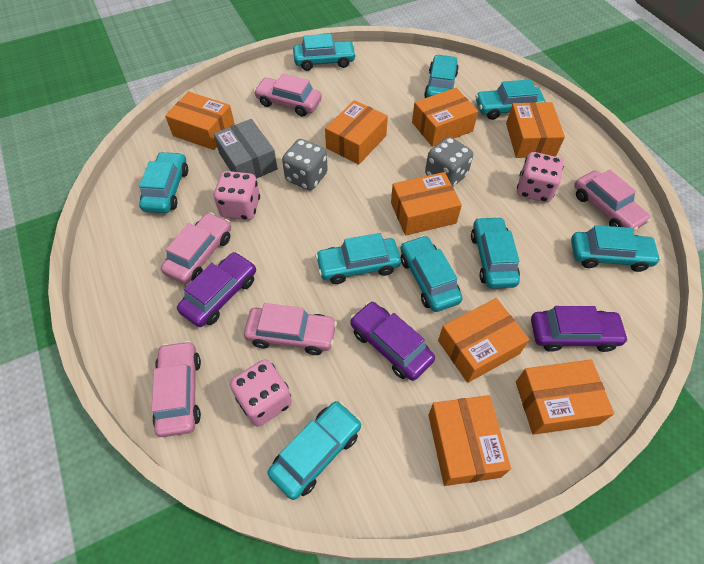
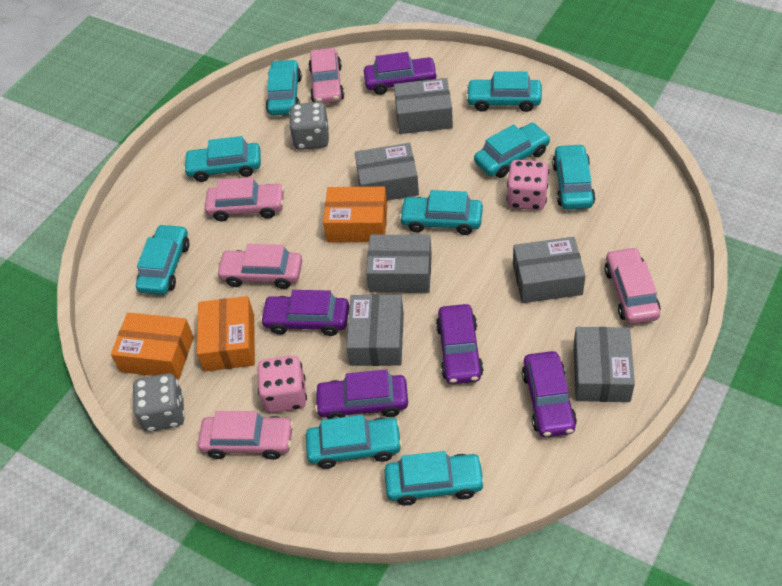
grey box: [214,119,278,179] = 1 -> [346,294,404,366] [355,143,419,201] [366,235,432,293] [394,78,453,134] [513,237,586,303] [573,327,635,402] = 6
orange box: [165,91,235,150] [325,100,388,165] [391,172,462,236] [412,88,478,147] [428,395,511,486] [438,298,530,383] [506,102,565,158] [516,360,614,435] = 8 -> [111,312,194,379] [197,296,255,371] [323,187,387,242] = 3
pink dice: [214,171,260,220] [230,359,292,427] [517,152,564,203] = 3 -> [257,355,307,413] [507,160,549,210] = 2
purple car: [177,252,256,327] [350,301,435,381] [531,306,629,352] = 3 -> [260,290,349,336] [314,370,408,419] [364,52,438,95] [436,304,483,384] [522,351,577,437] = 5

